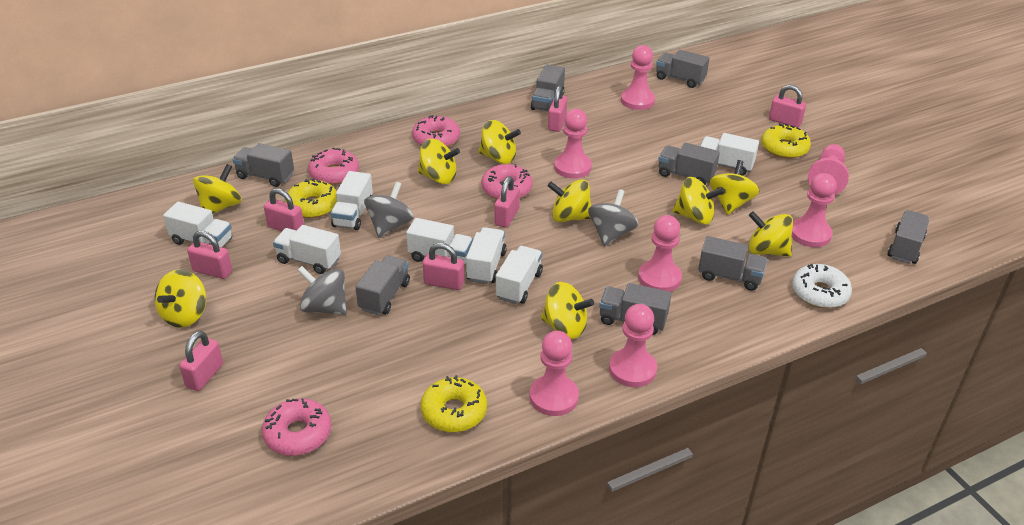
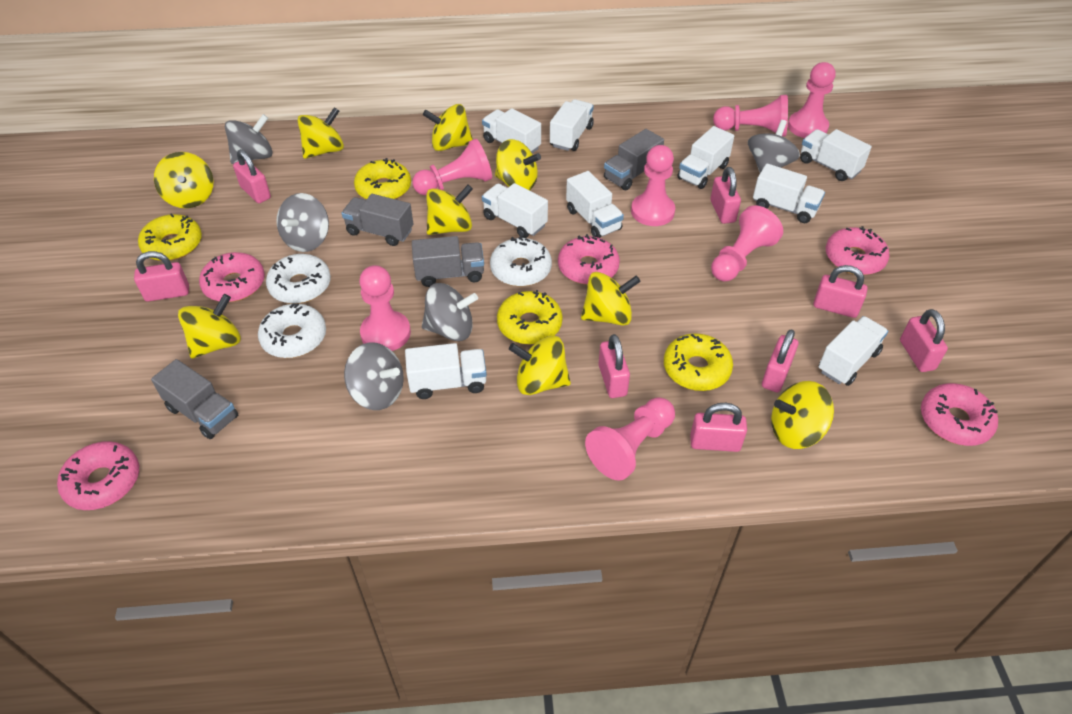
grey spinning top: [297,266,347,315] [364,182,414,238] [588,189,638,246] = 3 -> [225,114,273,164] [276,193,329,252] [344,342,404,410] [422,283,478,341] [748,120,800,173] = 5
grey truck: [232,143,294,187] [356,256,410,315] [531,65,565,111] [599,283,671,335] [656,50,709,88] [658,142,720,185] [698,236,767,291] [887,210,929,264] = 8 -> [151,359,238,439] [341,194,413,246] [412,236,484,287] [604,129,664,190] = 4
pink donut: [262,398,331,456] [308,147,359,185] [412,115,460,147] [481,164,533,199] = 4 -> [57,441,139,510] [199,252,265,302] [558,234,620,285] [826,226,890,275] [921,383,998,446] = 5
pink padlock: [179,331,223,391] [187,231,232,279] [264,188,304,231] [423,243,464,290] [494,176,520,228] [548,86,567,132] [769,85,806,127] = 7 -> [134,251,189,302] [233,149,271,203] [598,334,630,398] [690,403,747,452] [710,167,741,224] [762,329,798,393] [813,265,868,318] [900,309,948,372] = 8
white donut: [792,264,852,308] = 1 -> [258,303,326,358] [266,254,331,304] [490,236,552,286] = 3
white truck: [163,202,232,247] [273,225,341,274] [331,171,373,230] [406,218,473,264] [466,227,507,284] [496,246,543,304] [700,133,759,176] = 7 -> [405,343,487,399] [482,108,541,153] [482,183,548,238] [550,99,594,151] [566,171,624,238] [677,126,734,189] [753,164,825,223] [800,129,872,181] [818,316,888,386] = 9
yellow donut: [285,178,337,218] [421,375,487,433] [761,123,811,159] = 3 -> [138,213,202,261] [354,158,411,199] [497,290,563,344] [664,333,733,391] = 4

